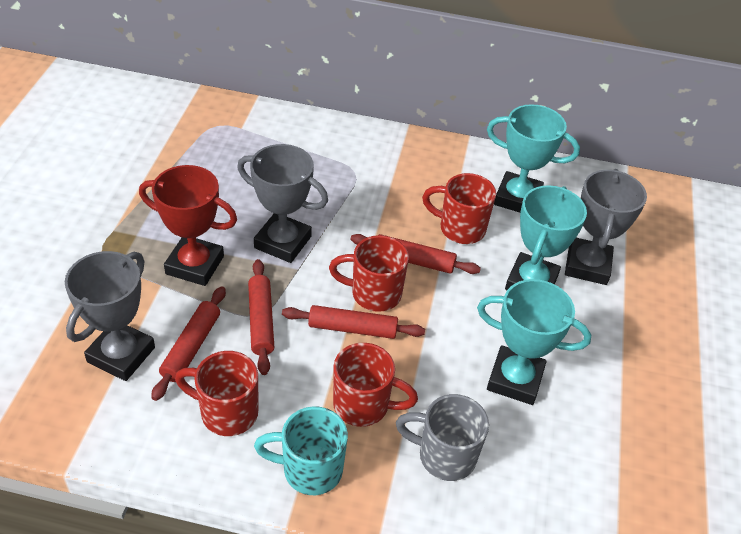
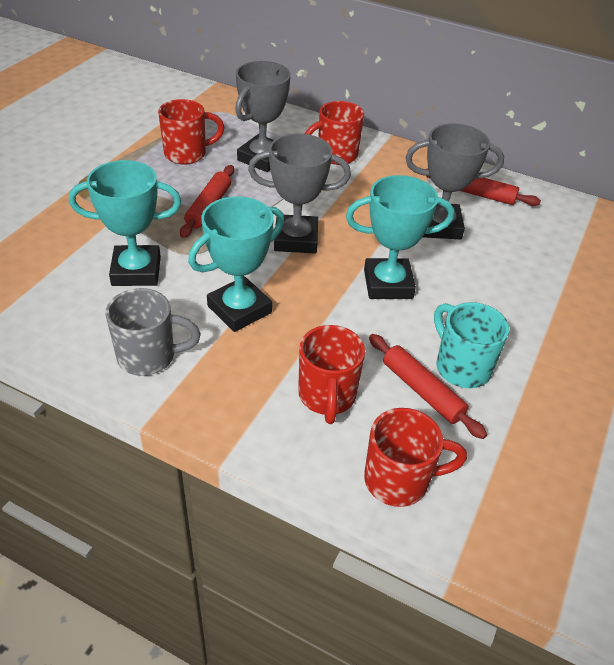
red rolling pin: [151,286,226,401] [248,259,274,375] [282,305,425,339] [350,234,481,274] = 4 -> [180,165,234,238] [369,334,487,439] [425,168,541,206] = 3
red trophy: [139,165,237,286] = 1 -> none = 0

